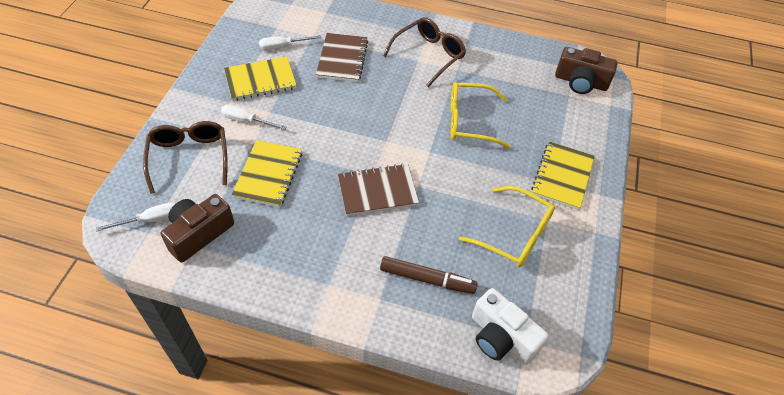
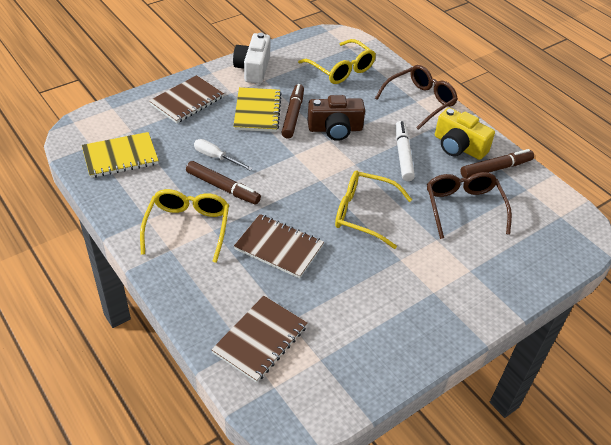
brown camera: [161,194,234,262] [555,47,618,94] = 2 -> [307,95,365,141] = 1
brown marker: [380,256,478,294] = 1 -> [186,161,261,204] [281,84,304,138] [461,149,534,178] = 3
brown notebook: [316,33,368,82] [338,163,419,216] = 2 -> [149,75,224,123] [211,296,307,383] [234,214,324,279] = 3
white marker: none = 0 -> [395,121,415,181] = 1
white screwdriver: [96,203,175,231] [221,105,286,130] [259,35,322,50] = 3 -> [194,139,253,171] = 1
yellow camera: none = 0 -> [435,108,495,160] = 1
yellow glasses: [451,82,511,149] [459,186,555,267] = 2 -> [140,189,229,263] [298,39,376,84] [335,171,412,249] = 3
yellow notebook: [224,56,297,101] [231,140,302,207] [531,141,595,210] = 3 -> [82,132,159,178] [233,87,282,132] = 2

